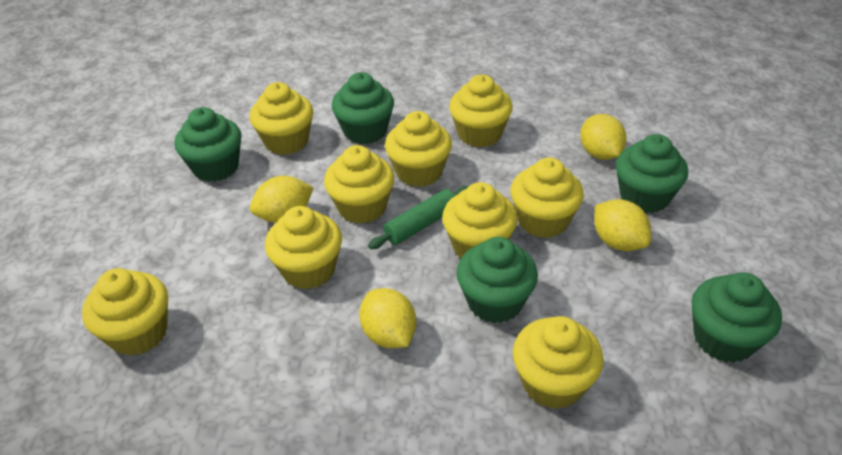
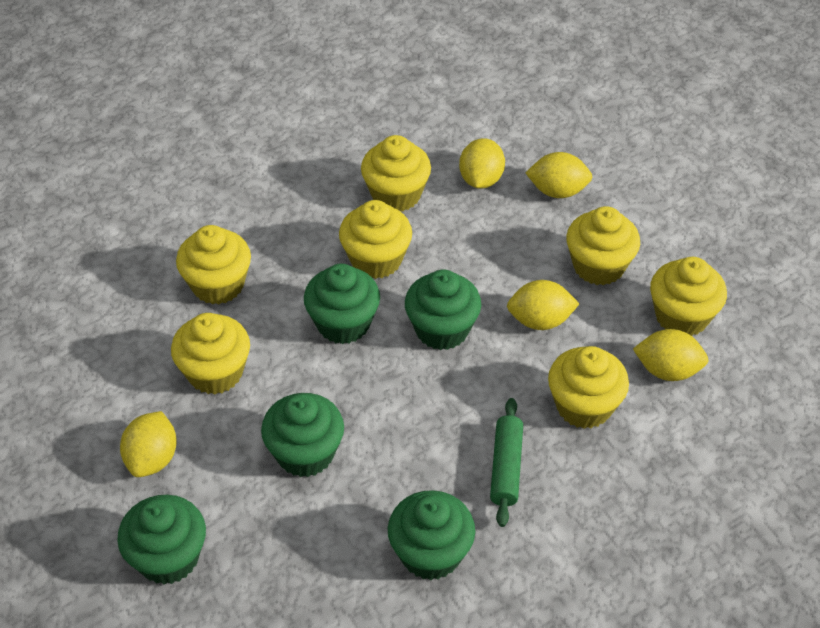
yellow cupcake: [82,268,168,356] [250,82,313,155] [265,206,342,289] [324,145,394,224] [385,111,452,187] [442,182,517,258] [449,75,513,147] [510,158,584,238] [513,316,604,409] = 9 -> [171,313,250,394] [176,225,251,304] [339,200,412,279] [361,135,431,212] [548,346,629,429] [566,206,640,285] [650,257,727,336] = 7
yellow lemon: [250,176,314,223] [359,288,416,348] [580,114,627,160] [594,199,651,251] = 4 -> [120,411,177,477] [459,138,505,189] [507,280,579,330] [525,152,592,198] [633,329,708,381] = 5

